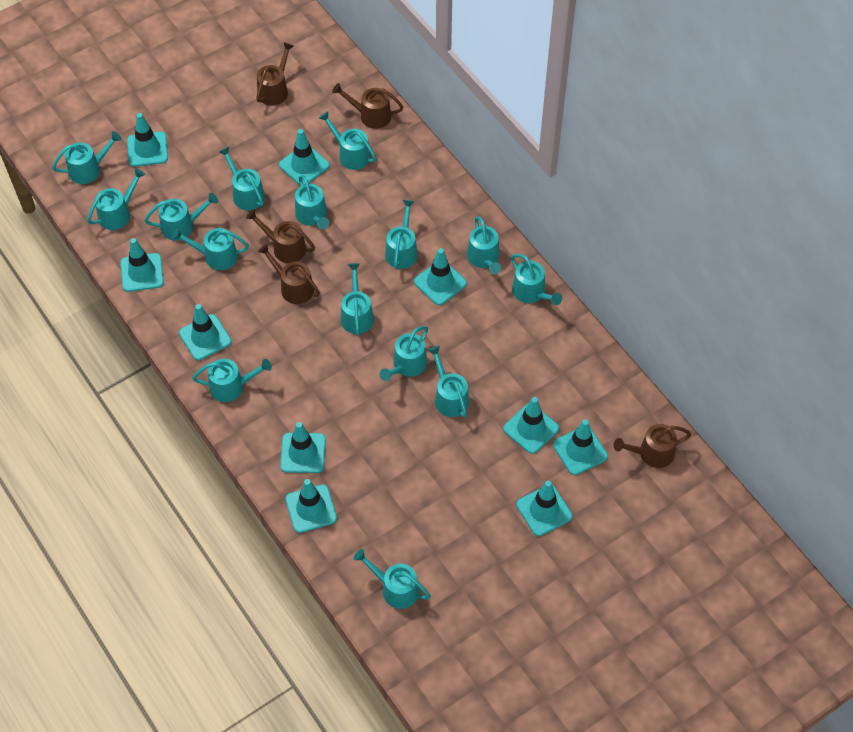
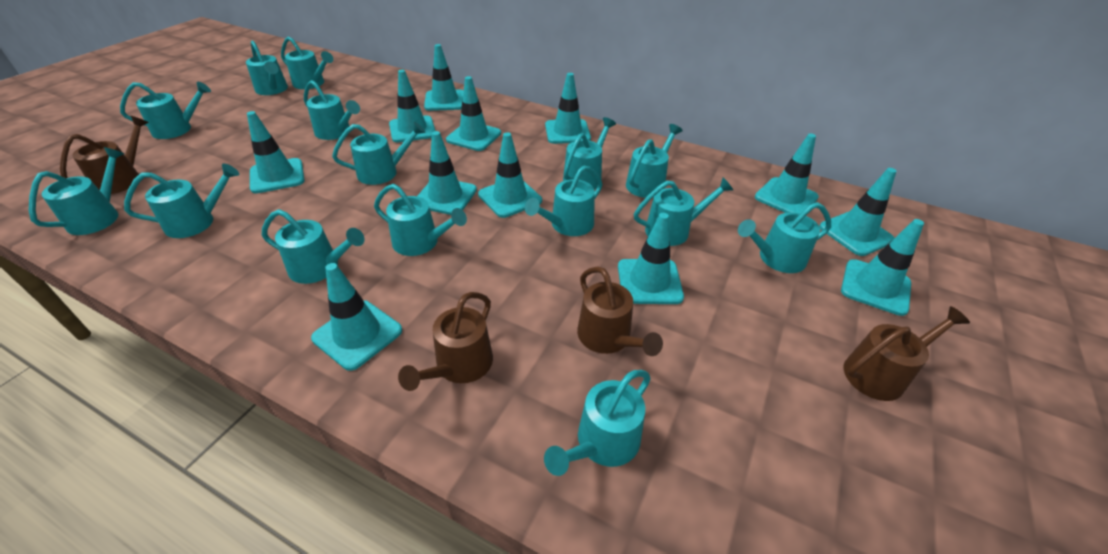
brown watering can: [246,209,315,263] [256,42,294,106] [258,244,320,304] [332,83,403,129] [614,424,691,468] = 5 -> [60,116,149,194] [398,292,493,391] [577,267,663,356] [844,306,970,401] = 4
turquoise traffic cone: [120,238,164,292] [127,113,168,167] [179,304,232,360] [279,129,330,185] [280,422,326,473] [285,479,337,533] [414,248,467,305] [503,397,559,454] [516,481,573,536] [553,419,608,475] = 10 -> [247,111,305,193] [311,263,402,371] [389,70,435,142] [417,131,477,215] [424,44,464,111] [446,76,501,151] [478,132,542,218] [545,73,591,144] [618,213,684,304] [755,134,819,214] [819,168,896,256] [841,219,924,316] = 12

